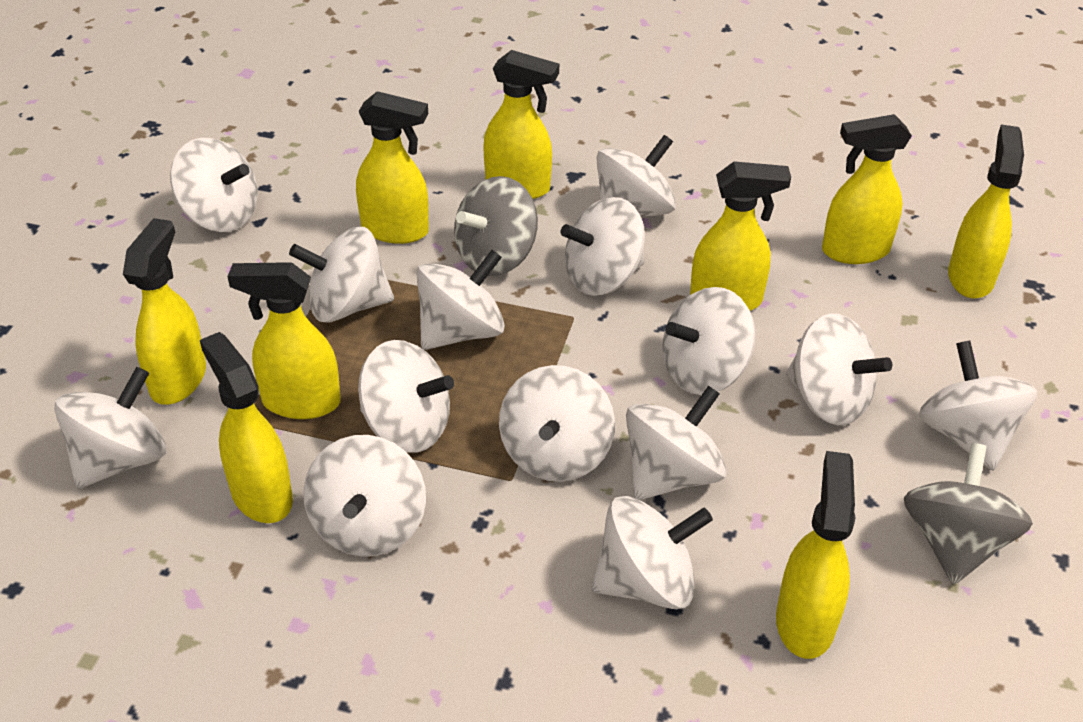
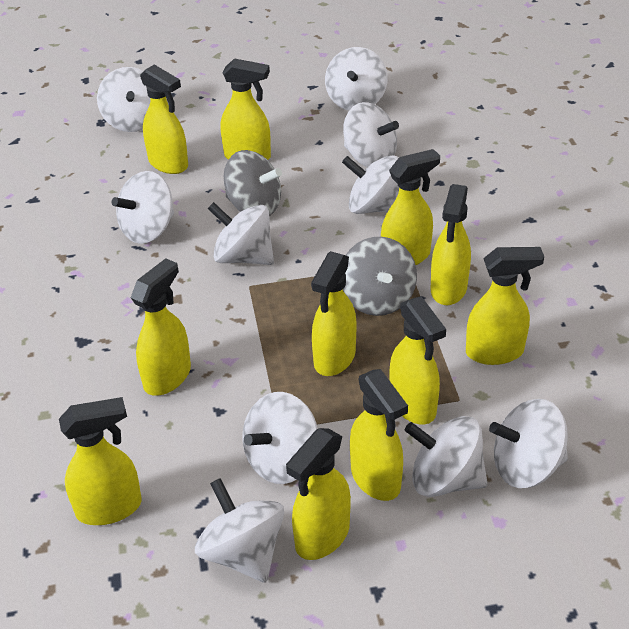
white spinning top: [54,367,166,489] [170,138,258,232] [289,227,394,323] [303,435,426,557] [358,340,454,453] [416,250,505,350] [499,365,615,482] [561,197,645,296] [592,496,713,609] [596,135,676,218] [626,386,727,500] [662,287,755,395] [786,313,892,425] [919,341,1037,471] = 14 -> [97,67,151,132] [112,171,174,244] [195,478,284,583] [208,202,274,265] [243,392,317,484] [325,47,388,110] [342,155,399,214] [343,102,399,167] [405,416,488,497] [489,399,568,488] = 10
yellow spray bottle: [123,218,206,405] [200,332,293,523] [227,262,341,419] [356,91,429,244] [483,50,559,199] [690,161,791,311] [776,451,856,659] [822,114,912,264] [948,125,1024,299] = 9 -> [59,397,142,525] [131,258,191,396] [140,64,188,174] [221,58,271,160] [286,428,351,560] [311,251,356,376] [350,369,408,501] [381,149,440,265] [389,296,446,425] [431,184,471,305] [466,247,544,365] = 11

